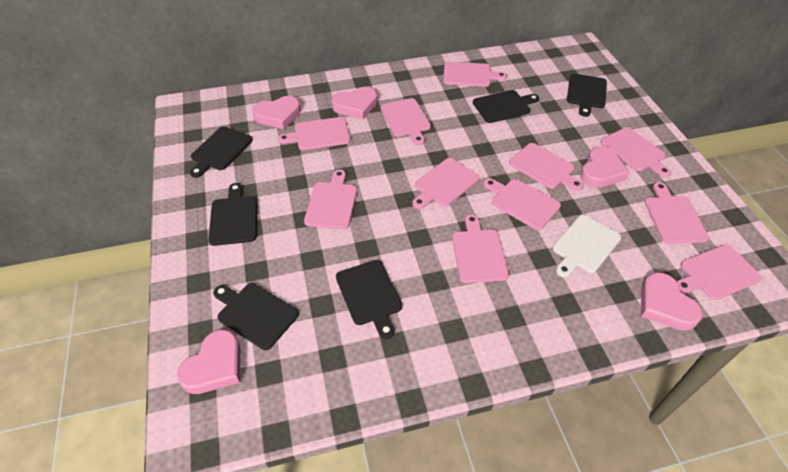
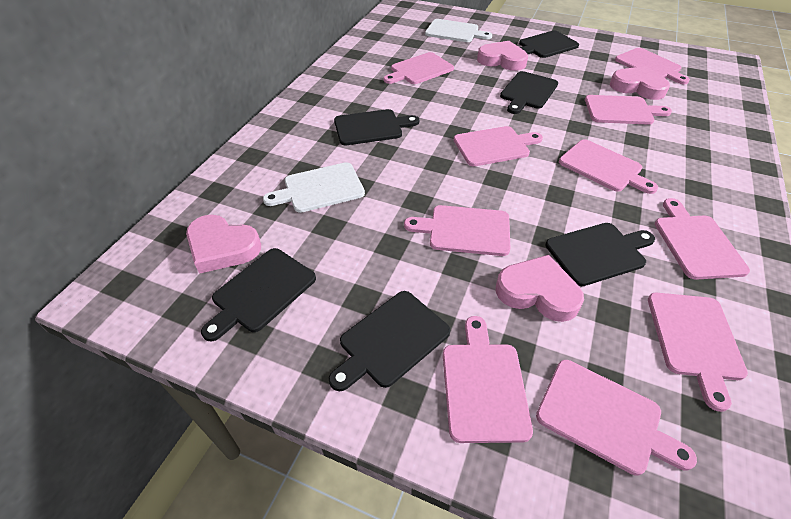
pink cutting board: [278,117,350,150] [304,170,357,230] [381,98,431,145] [412,158,479,209] [443,62,507,87] [452,214,509,283] [483,178,561,230] [509,143,584,191] [601,127,671,177] [645,182,709,244] [677,244,762,300] = 11 -> [384,52,454,84] [404,205,511,256] [443,316,533,443] [454,126,543,166] [536,360,697,476] [559,139,658,194] [585,95,672,125] [615,48,690,84] [648,293,748,412] [655,198,750,280] = 10
pink heart: [177,329,240,394] [252,96,301,129] [332,87,378,119] [580,146,630,188] [641,272,703,331] = 5 -> [186,215,261,274] [477,41,528,71] [495,255,584,322] [610,66,670,100] = 4
white cutting board: [553,215,621,278] = 1 -> [263,162,365,213] [425,19,492,42] = 2

